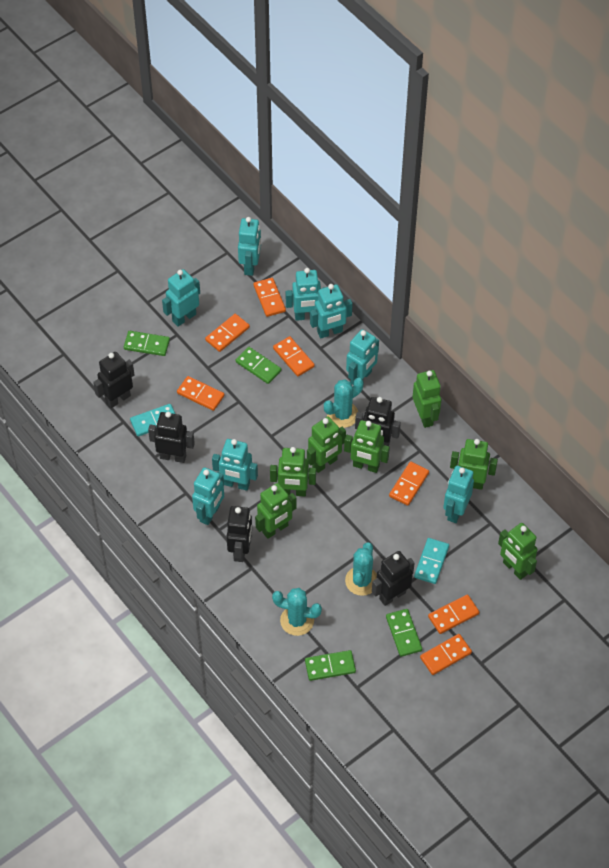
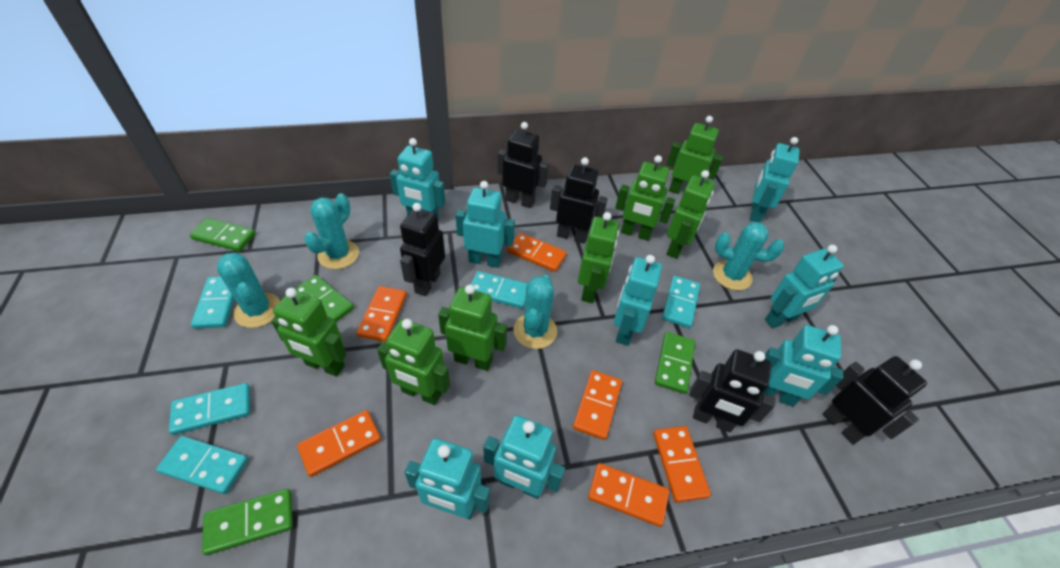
orange domino: [177,376,225,411] [205,314,250,352] [253,278,286,317] [273,336,315,377] [389,462,429,506] [420,634,472,675] [428,594,479,634] = 7 -> [297,410,381,477] [356,286,407,342] [508,233,567,272] [573,370,622,440] [588,463,669,527] [653,426,711,503] = 6
turquoise cactus: [272,588,322,636] [324,378,363,428] [345,542,377,596] = 3 -> [217,252,280,328] [304,193,359,269] [513,275,557,349] [713,222,784,290] = 4
turquoise domino: [130,404,175,436] [414,538,449,584] = 2 -> [156,436,248,494] [169,383,250,435] [191,276,234,329] [471,271,527,309] [662,276,700,328] = 5

